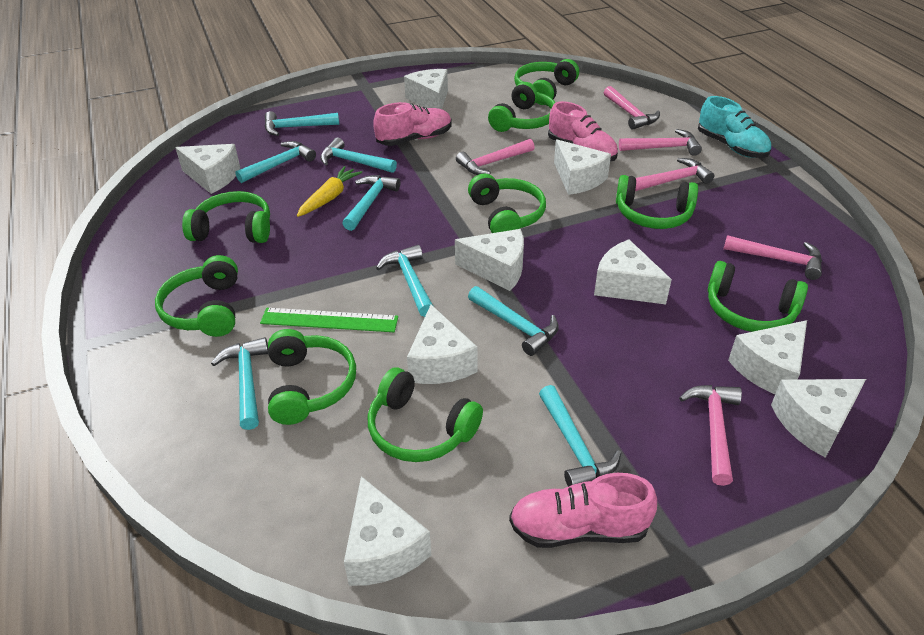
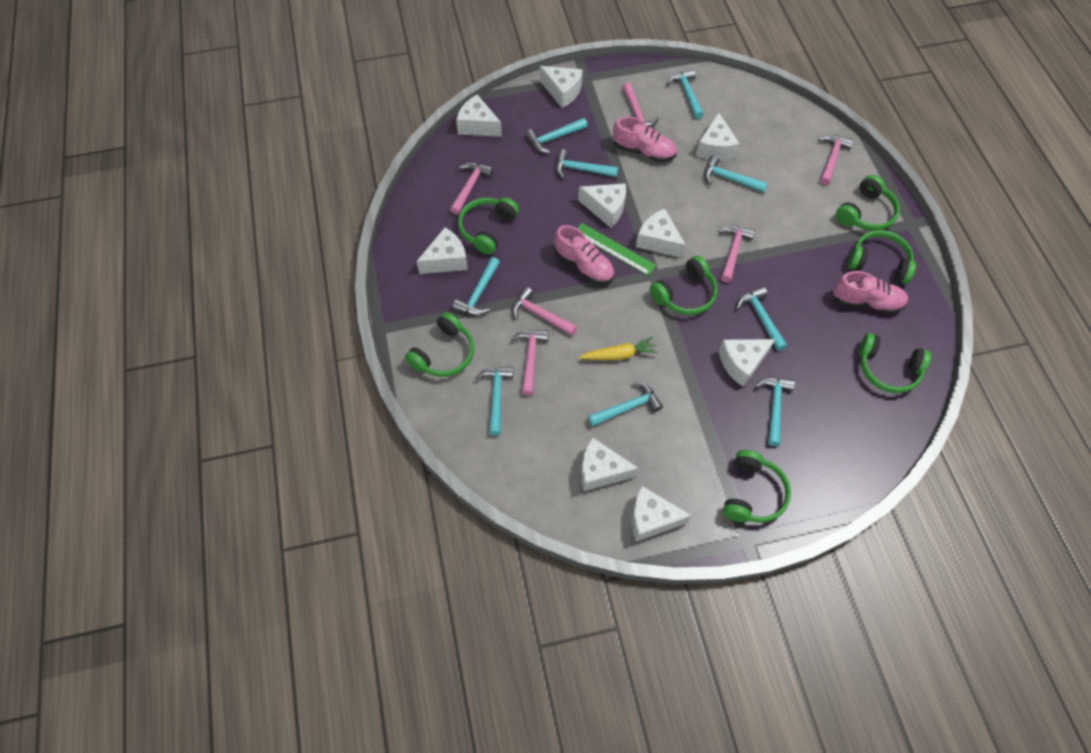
green headphones: [155,255,238,337] [182,191,270,243] [268,329,356,425] [368,367,483,462] [468,174,546,233] [488,82,555,132] [514,59,579,105] [616,175,698,229] [708,261,808,332] = 9 -> [405,312,474,377] [458,197,519,255] [650,256,718,315] [723,450,791,523] [836,175,900,231] [848,230,916,284] [859,333,931,393] = 7
turquoise hammer: [211,337,268,430] [235,141,316,183] [265,111,339,136] [320,137,397,173] [342,175,400,231] [376,245,433,317] [468,286,559,356] [539,385,621,487] = 8 -> [452,257,500,316] [475,367,513,436] [525,118,587,153] [555,149,618,179] [587,381,663,426] [667,69,704,119] [704,155,768,193] [736,287,787,351] [755,378,795,446] = 9
turquoise shoe: [698,96,771,158] = 1 -> none = 0

